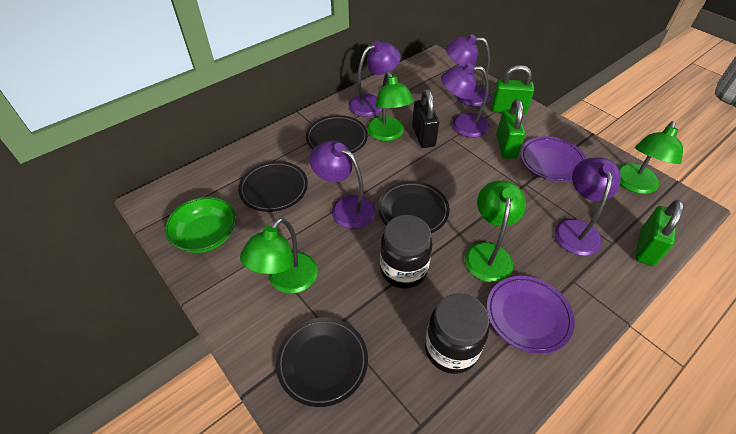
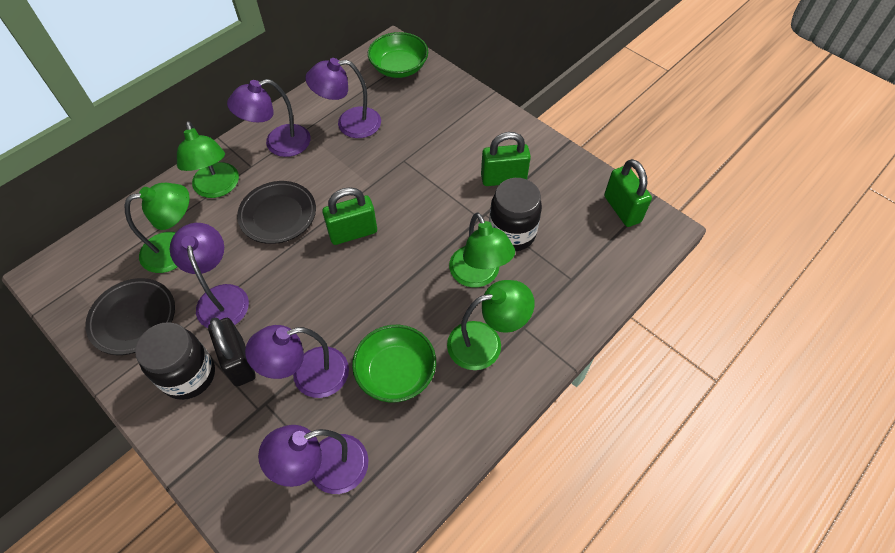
black plate: [238,161,308,212] [276,317,368,407] [306,115,368,153] [378,181,450,233] = 4 -> [85,278,175,355] [237,181,316,244] = 2
green bowl: [165,197,236,253] = 1 -> [352,325,436,402] [368,32,428,78] = 2
purple plate: [487,276,575,354] [520,136,587,182] = 2 -> none = 0

